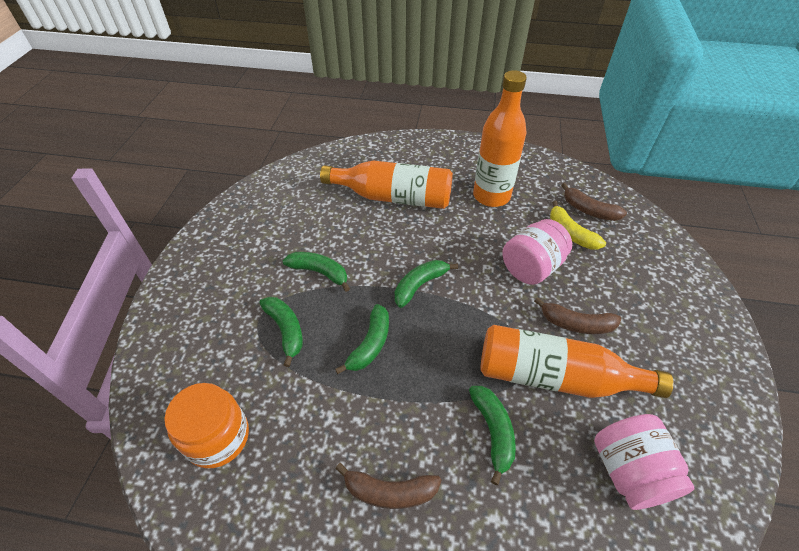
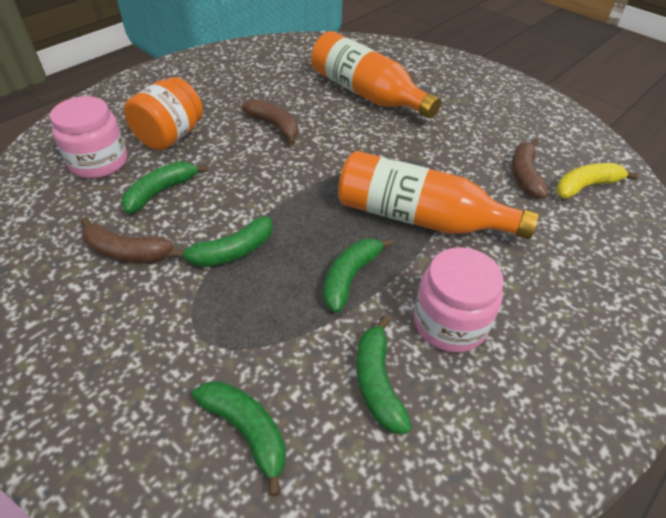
orange bottle: [320,160,453,209] [473,70,527,207] [480,325,674,398] = 3 -> [311,31,441,119] [338,151,539,239] = 2

